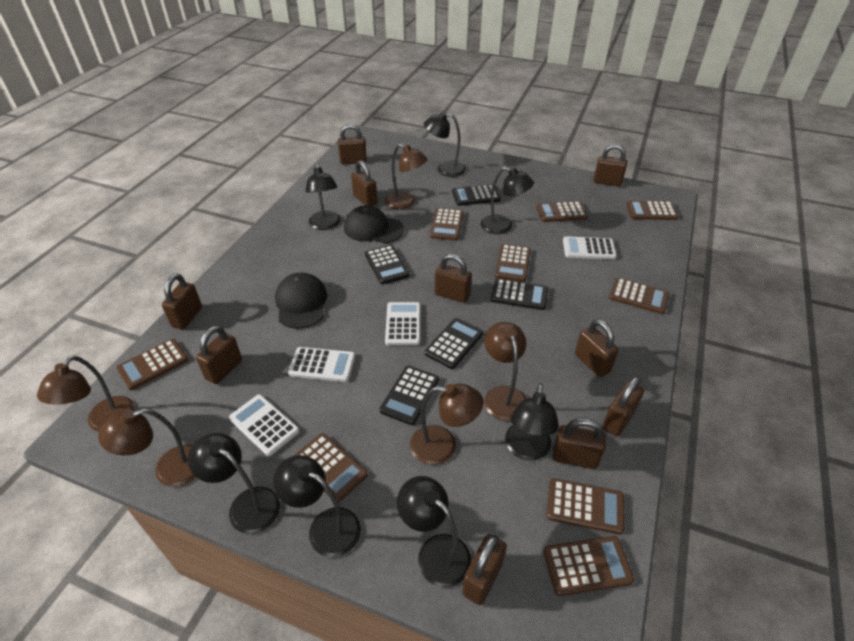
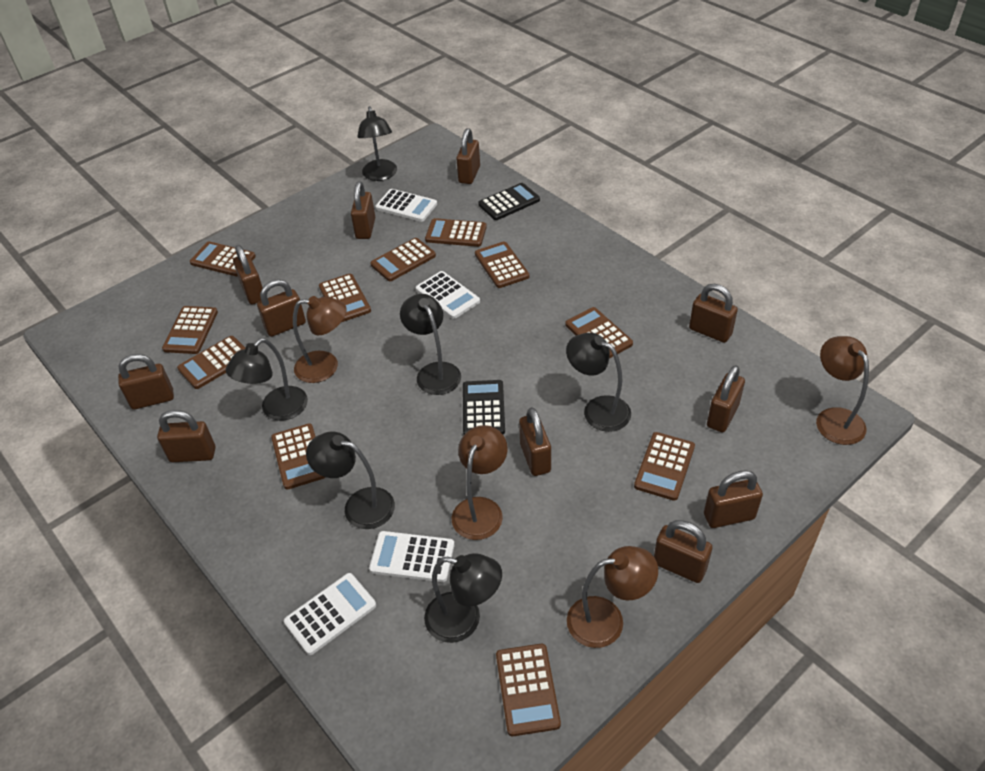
black calculator: [365,245,410,284] [380,366,439,425] [424,318,483,369] [452,184,501,206] [491,279,548,310] = 5 -> [463,380,505,434] [478,183,540,220] = 2
black cap: [275,273,327,329] [344,205,404,243] = 2 -> none = 0
black lamp: [188,433,280,534] [273,455,361,557] [305,164,340,230] [397,476,471,588] [424,112,466,177] [480,167,534,234] [505,383,559,461] = 7 -> [225,338,308,420] [306,432,395,529] [357,106,397,181] [400,294,461,395] [424,553,502,643] [566,333,631,432] = 6
brown calculator: [116,339,189,390] [294,433,368,503] [430,208,463,241] [495,244,531,282] [537,201,588,222] [543,536,634,596] [547,478,625,535] [609,278,670,314] [626,201,679,220] = 9 -> [162,306,218,354] [177,336,245,389] [190,241,256,276] [271,423,326,490] [319,274,371,322] [370,238,436,281] [425,218,487,247] [475,241,529,288] [496,644,561,736] [565,307,633,359] [634,432,695,501] = 11
brown lamp: [37,356,135,432] [98,409,196,487] [385,144,428,209] [410,383,483,465] [484,322,526,421] = 5 -> [293,296,347,383] [452,425,508,540] [567,546,658,648] [816,336,869,445] = 4
brown padlock: [162,274,202,330] [196,326,242,384] [338,124,367,164] [351,160,378,206] [435,254,472,303] [462,534,507,605] [553,418,606,469] [575,319,619,377] [593,144,627,187] [602,376,644,437] = 10 -> [118,354,174,410] [157,410,216,462] [233,245,263,305] [257,279,306,337] [351,181,375,239] [456,128,480,184] [519,407,551,476] [654,520,712,583] [689,284,738,343] [704,470,763,528] [707,365,745,432] = 11

